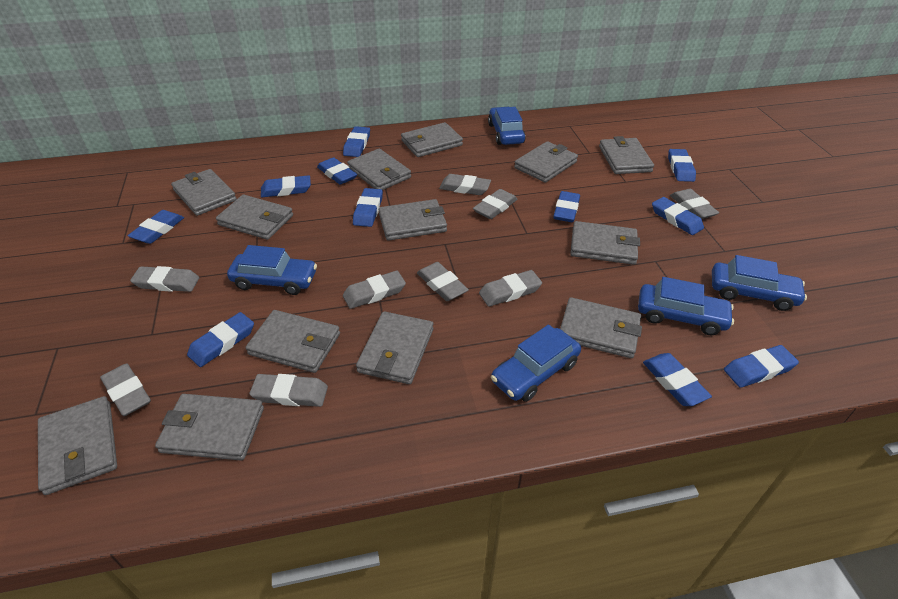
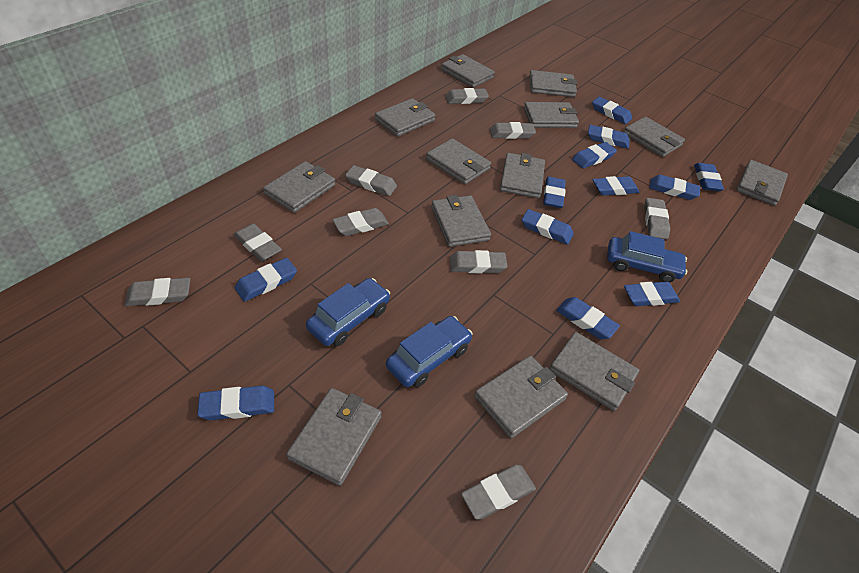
blue car: [227,245,317,295] [488,107,526,145] [491,324,581,402] [638,277,734,335] [712,255,807,311] = 5 -> [306,278,390,346] [386,316,473,388] [607,231,687,283] = 3
blue eraser: [128,210,184,244] [187,312,254,367] [261,175,311,197] [317,157,357,185] [343,126,370,157] [353,188,383,227] [553,191,580,222] [643,353,712,406] [652,197,704,235] [668,149,696,182] [724,345,799,388] = 11 -> [197,386,274,420] [235,258,297,302] [522,209,574,244] [543,177,566,208] [556,297,620,339] [572,142,617,168] [588,125,630,149] [592,97,632,124] [592,176,639,196] [624,282,680,306] [649,175,701,200] [694,163,724,191] = 12

